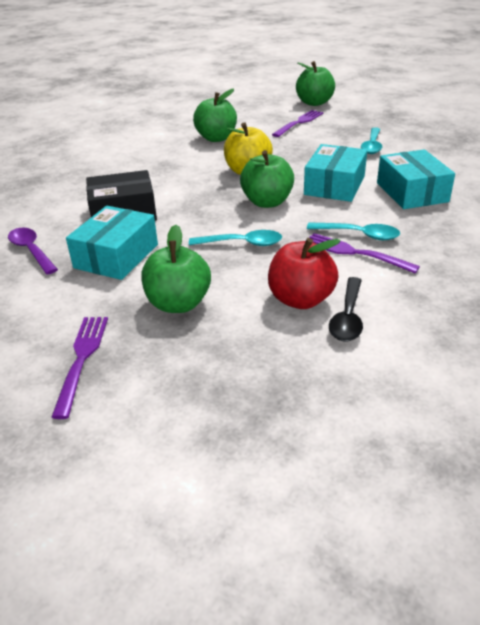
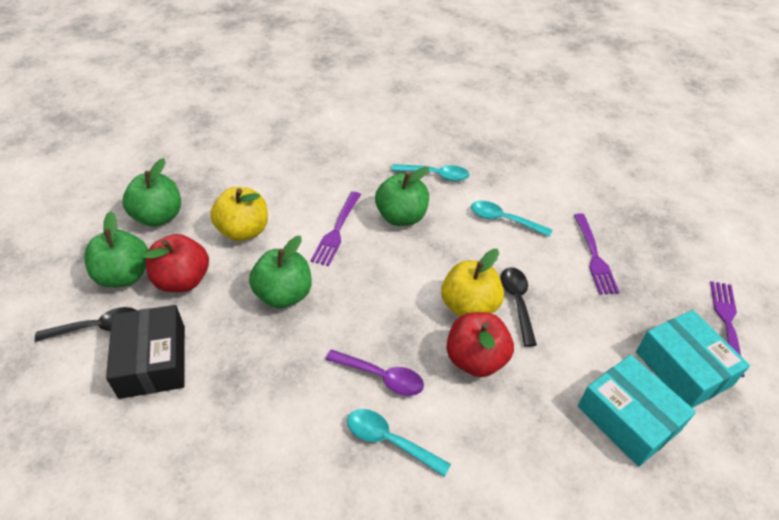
black spoon: [329,277,363,341] = 1 -> [35,307,137,342] [501,267,537,347] = 2
red apple: [268,238,340,309] = 1 -> [143,234,209,292] [446,312,514,377] = 2
turquoise box: [66,206,158,280] [304,144,367,202] [377,149,455,209] = 3 -> [578,355,696,467] [636,310,750,408] = 2
yellow apple: [224,122,273,175] = 1 -> [210,187,268,241] [441,249,504,317] = 2

